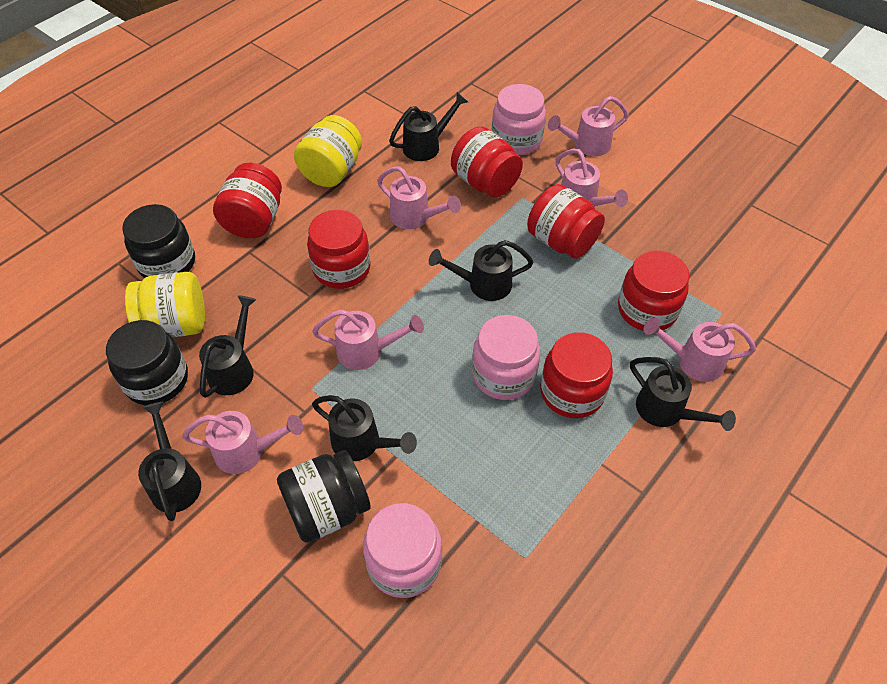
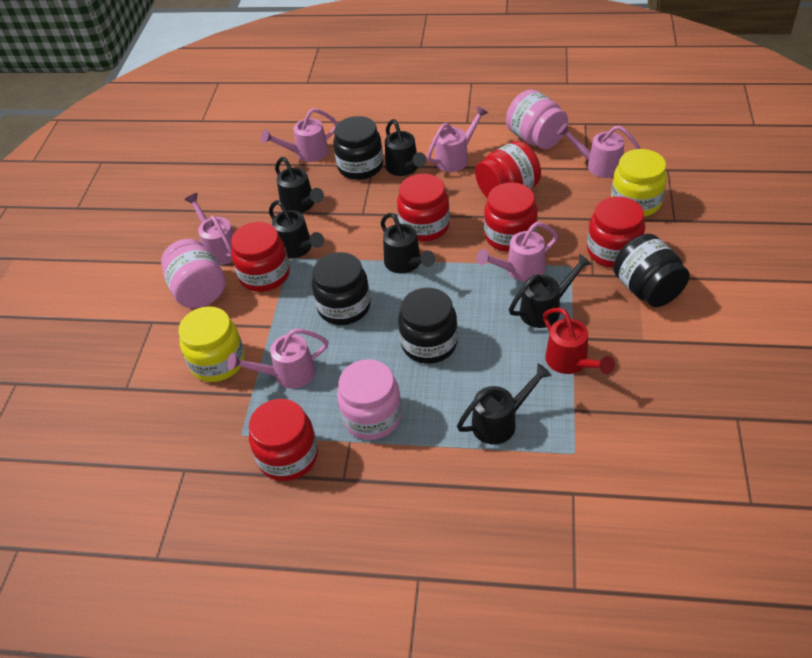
black jar: [106,320,188,405] [122,204,195,278] [277,450,371,543] = 3 -> [312,252,371,325] [333,116,383,180] [398,288,458,364] [613,234,690,307] = 4
red watering can: none = 0 -> [543,308,615,374] = 1

